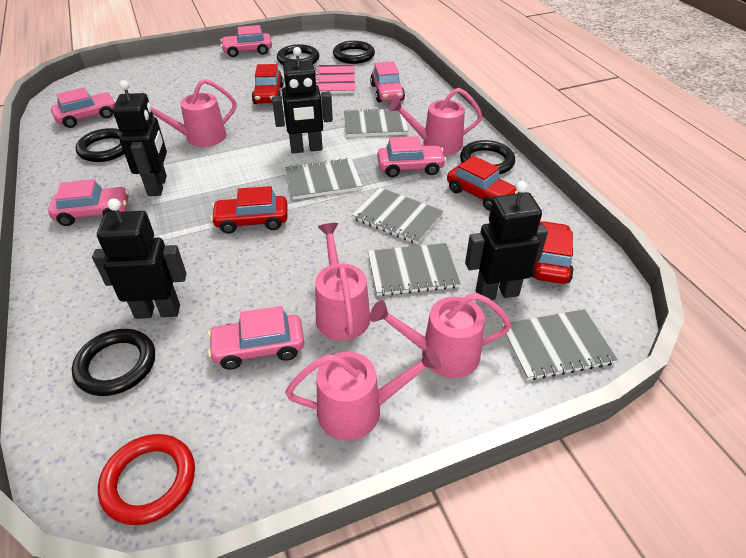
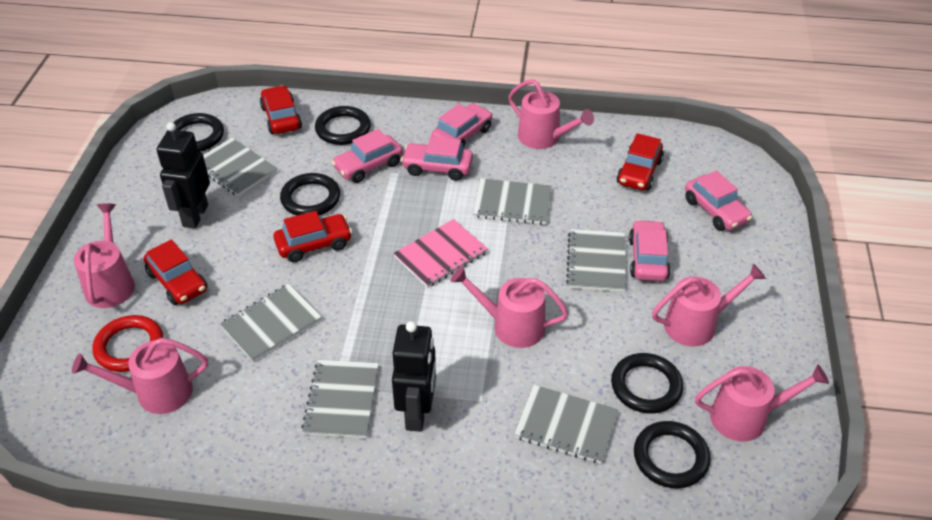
black robot: [92,199,187,319] [113,80,167,196] [272,47,333,153] [465,181,548,302] = 4 -> [157,122,210,229] [392,321,436,432] = 2
grey notebook: [285,158,362,200] [344,108,409,137] [352,187,444,244] [368,243,461,296] [501,309,618,381] = 5 -> [203,138,277,196] [220,284,322,362] [301,360,379,438] [473,178,552,225] [514,385,619,464] [566,229,626,292] = 6
pink car: [48,179,129,226] [51,87,116,128] [208,306,304,370] [220,25,272,57] [370,61,405,102] [377,136,446,177] = 6 -> [332,129,403,183] [401,136,473,181] [431,103,493,148] [629,220,671,281] [685,170,752,231] = 5
pink watering can: [152,79,236,147] [285,346,441,440] [315,223,370,341] [370,293,512,378] [389,88,482,155] = 5 -> [72,338,208,414] [74,204,135,308] [451,266,568,348] [508,79,594,149] [652,263,766,346] [695,365,829,442] = 6

